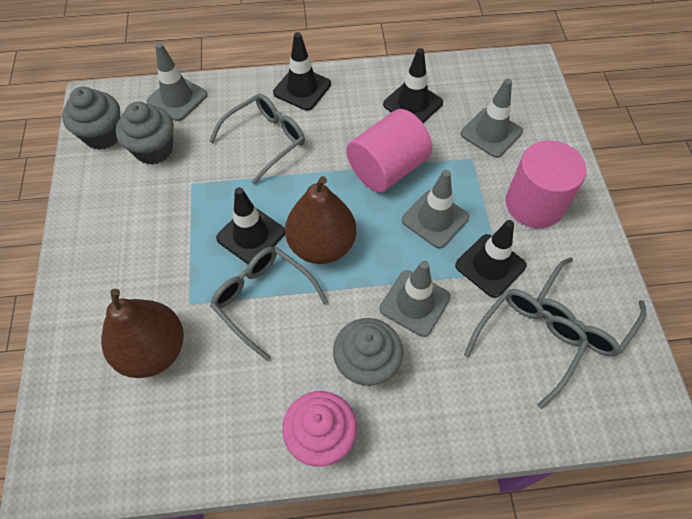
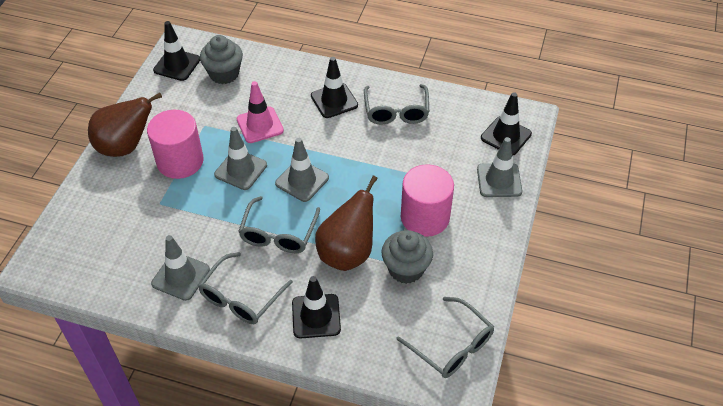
grey cupcake: [62,87,120,150] [116,102,174,165] [333,318,403,386] = 3 -> [200,35,243,84] [381,230,433,284] = 2
pink cupcake: [282,391,357,467] = 1 -> none = 0
pink traffic cone: none = 0 -> [237,81,284,143] = 1

